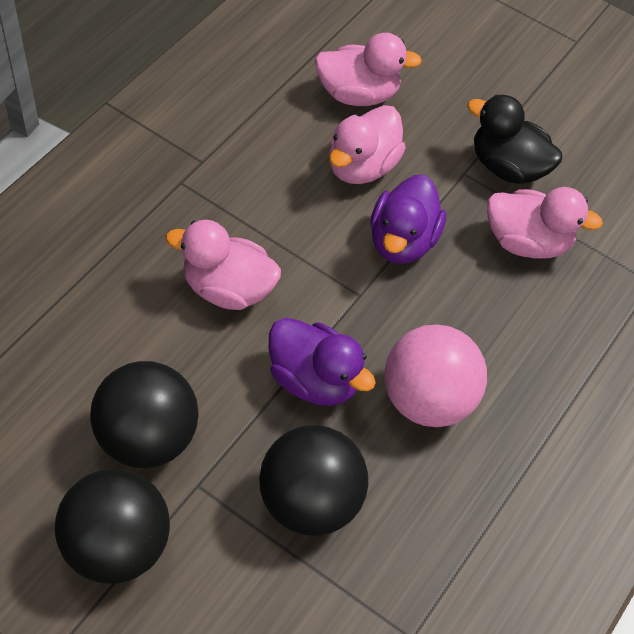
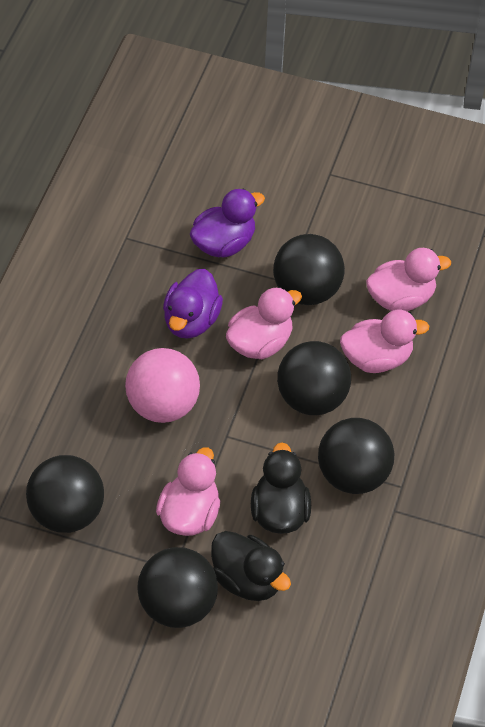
black ball: [55,469,170,584] [90,361,198,468] [259,425,368,536] = 3 -> [26,455,104,533] [137,547,218,628] [273,234,345,305] [277,341,351,415] [318,418,394,494] = 5
black duck: [467,94,563,184] = 1 -> [211,531,291,601] [251,442,311,534] = 2

